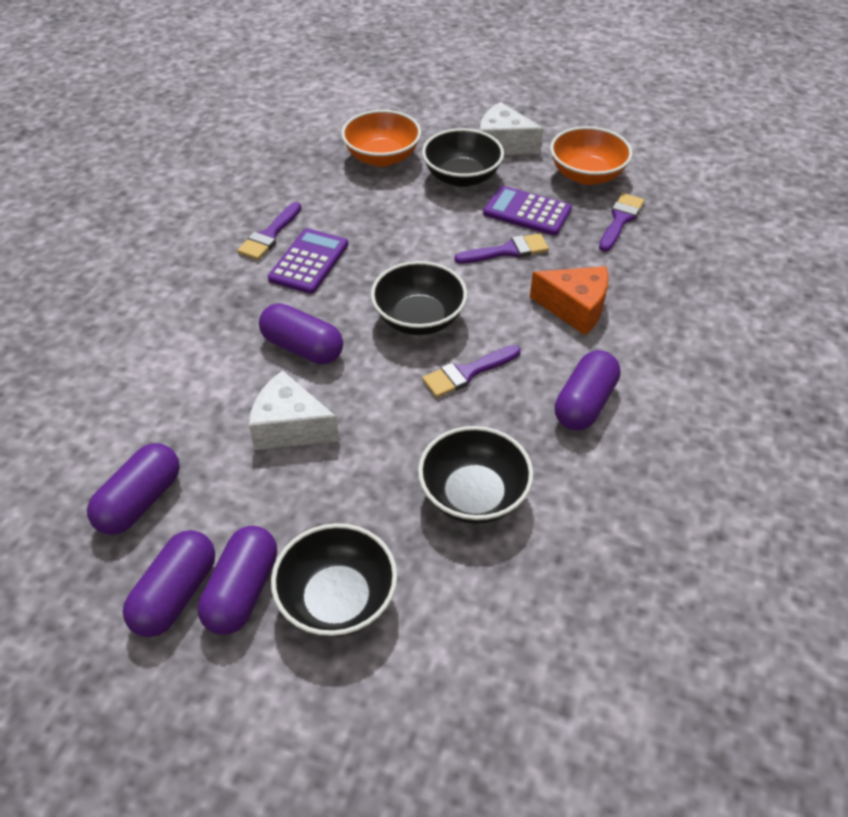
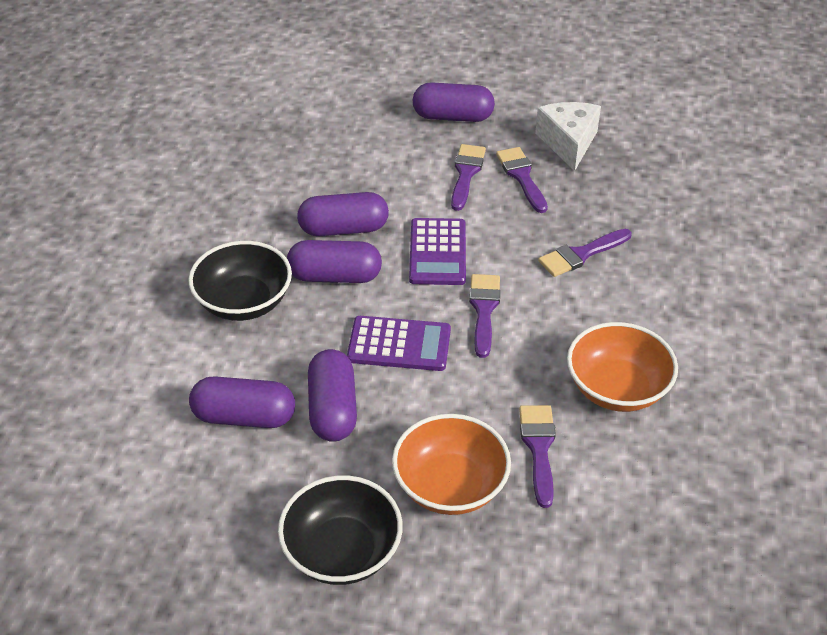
black bowl: [271,523,398,637] [371,261,467,335] [418,426,534,524] [422,128,504,187] = 4 -> [188,241,292,321] [278,475,403,585] = 2
orange cheese: [530,266,608,335] = 1 -> none = 0
purple brush: [237,202,301,260] [422,345,521,398] [454,233,549,264] [599,193,645,252] = 4 -> [451,144,486,211] [469,274,500,358] [496,147,548,213] [519,405,556,508] [538,229,632,277] = 5
white cheese: [249,370,339,450] [480,102,543,155] = 2 -> [535,102,601,171] = 1

